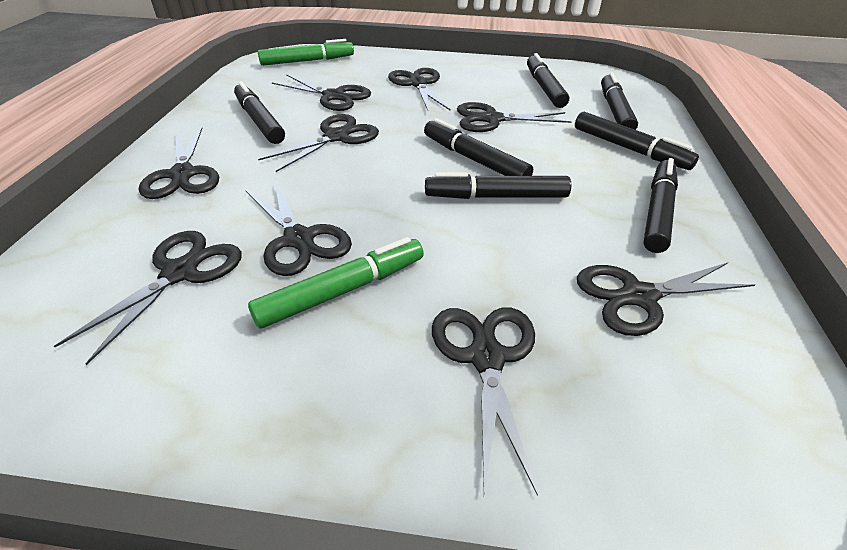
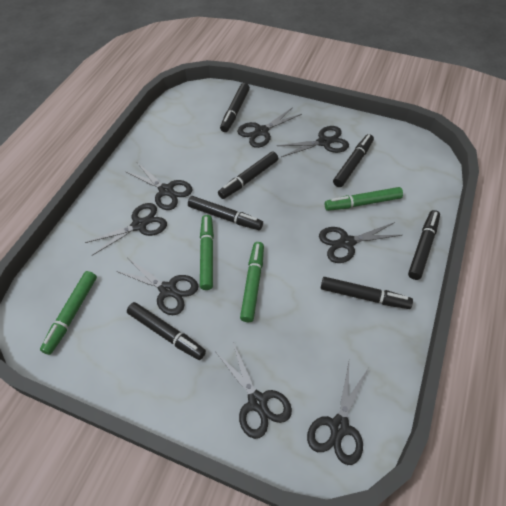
black scissors: [54,231,242,365] [139,128,219,199] [246,180,352,276] [258,114,379,172] [272,74,371,111] [388,68,451,111] [432,307,538,496] [457,102,572,132] [577,262,756,336] = 9 -> [85,203,167,256] [116,258,198,315] [125,162,192,210] [216,343,292,439] [237,107,302,148] [277,126,349,157] [307,362,369,465] [319,222,402,263] = 8
green marker: [248,237,424,329] [258,39,354,66] = 2 -> [40,271,97,355] [200,215,214,290] [240,242,264,322] [325,187,403,211] = 4

